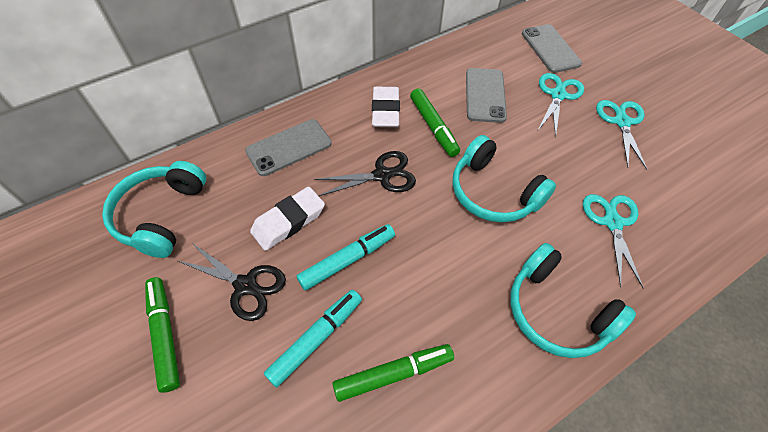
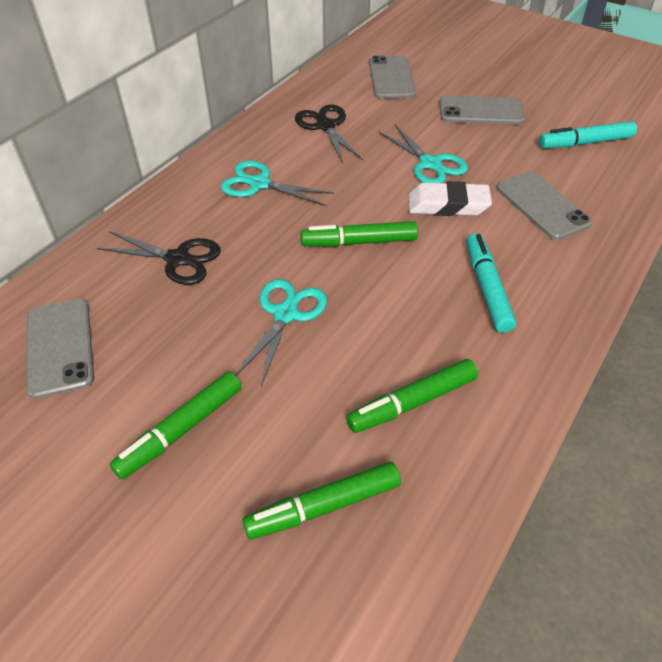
green marker: [145,277,180,393] [333,344,454,402] [410,88,460,157] = 3 -> [110,372,242,479] [243,462,401,539] [301,221,418,247] [346,359,478,433] = 4
grey phone: [245,119,332,176] [466,68,507,123] [522,24,582,73] = 3 -> [26,298,94,399] [369,55,416,99] [440,96,525,125] [496,171,593,240] = 4
turquoise headphones: [102,161,206,258] [452,135,556,222] [510,243,636,358] = 3 -> none = 0
white eraser: [250,187,325,251] [372,87,400,127] = 2 -> [408,181,492,216] = 1

